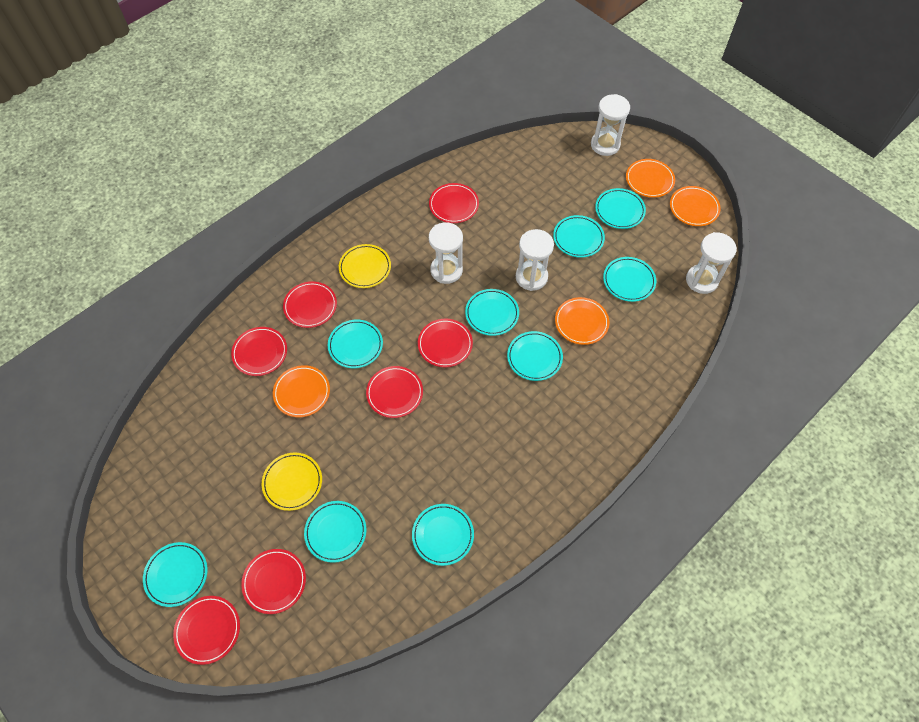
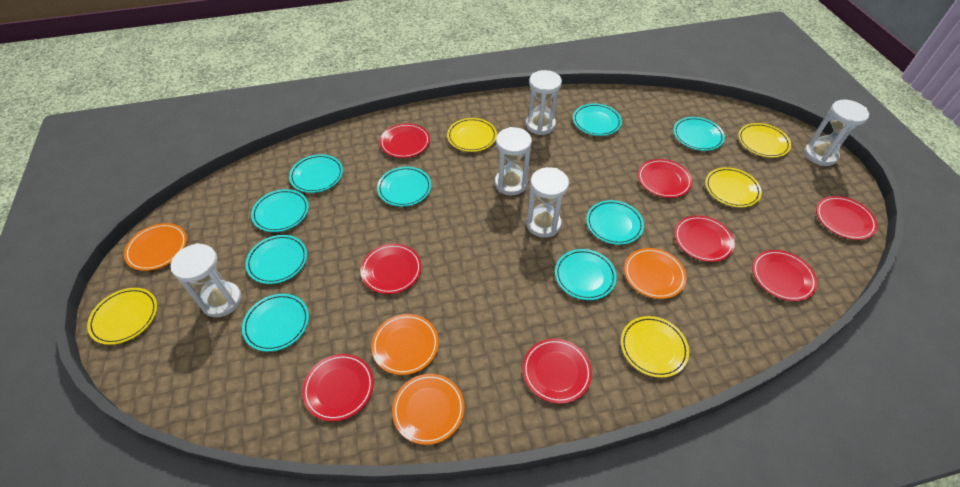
red plate: [173,596,240,665] [231,327,287,376] [241,549,306,614] [283,281,337,328] [366,366,423,418] [418,319,473,367] [429,183,479,223] = 7 -> [302,354,374,421] [361,244,422,294] [380,123,430,158] [523,338,592,404] [638,159,692,198] [674,215,735,262] [752,250,817,301] [816,196,877,240] = 8
white hourglass: [429,222,463,284] [516,229,554,291] [591,94,630,156] [686,232,737,294] = 4 -> [170,243,241,317] [495,127,532,195] [526,70,562,135] [526,167,569,238] [804,100,869,166] = 5
yellow plate: [262,452,322,511] [339,244,391,288] = 2 -> [87,288,157,345] [447,118,497,152] [621,316,689,378] [705,167,762,208] [738,123,791,158] = 5

